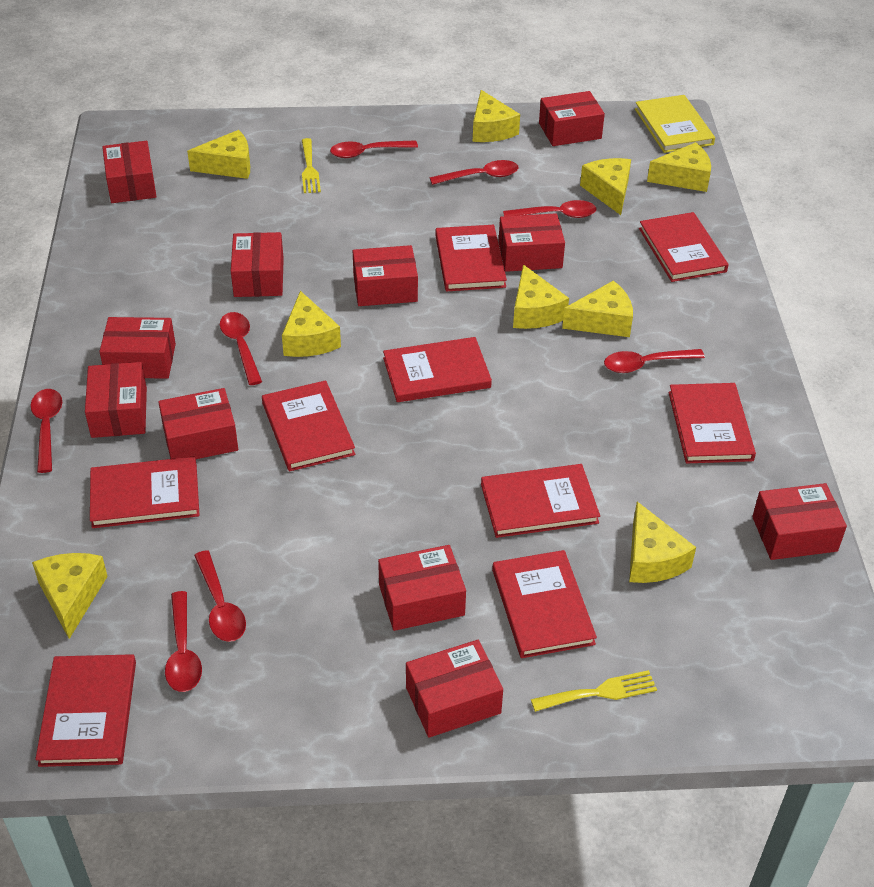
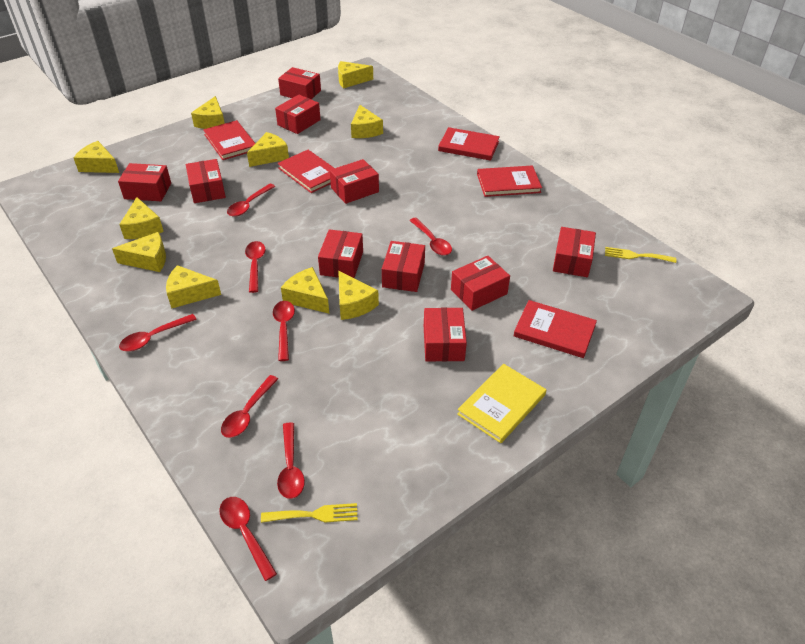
red book: [35,654,136,767] [90,457,200,528] [262,380,355,471] [383,337,492,402] [435,225,507,291] [481,464,600,538] [492,550,597,658] [639,212,729,282] [669,383,756,463] = 9 -> [203,120,256,160] [277,150,334,193] [438,127,500,161] [477,165,542,197] [514,300,597,358] = 5
red box: [85,362,147,438] [99,317,176,379] [102,141,157,203] [158,388,238,459] [231,232,284,297] [353,245,418,306] [378,545,466,631] [406,640,503,738] [499,213,565,272] [539,91,605,146] [752,483,847,560] = 11 -> [118,163,171,201] [186,159,226,203] [275,95,321,134] [278,67,321,99] [318,229,363,278] [330,159,379,204] [382,241,425,292] [424,308,467,361] [451,256,510,311] [553,227,596,277] = 10
yellow cheese: [32,553,108,639] [187,130,250,179] [282,291,341,357] [473,90,520,142] [513,264,569,329] [562,280,633,337] [580,158,631,215] [629,502,696,583] [647,142,711,192] = 9 -> [74,141,119,173] [112,232,166,272] [119,197,164,239] [166,265,221,309] [191,96,225,129] [247,132,289,167] [281,267,329,313] [338,61,373,89] [338,270,379,320] [351,105,383,138] = 10

